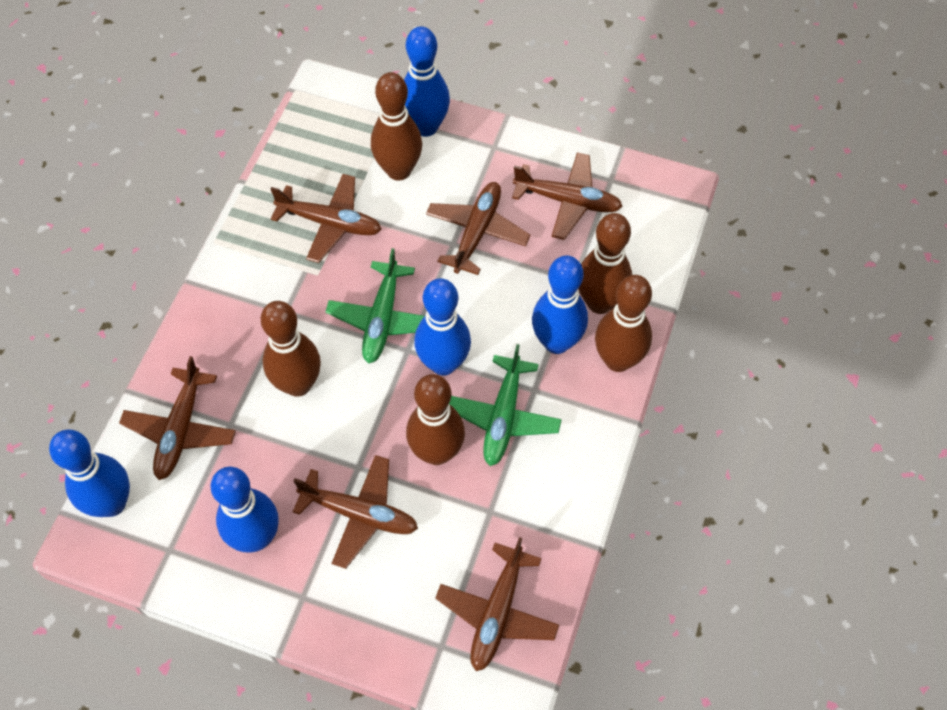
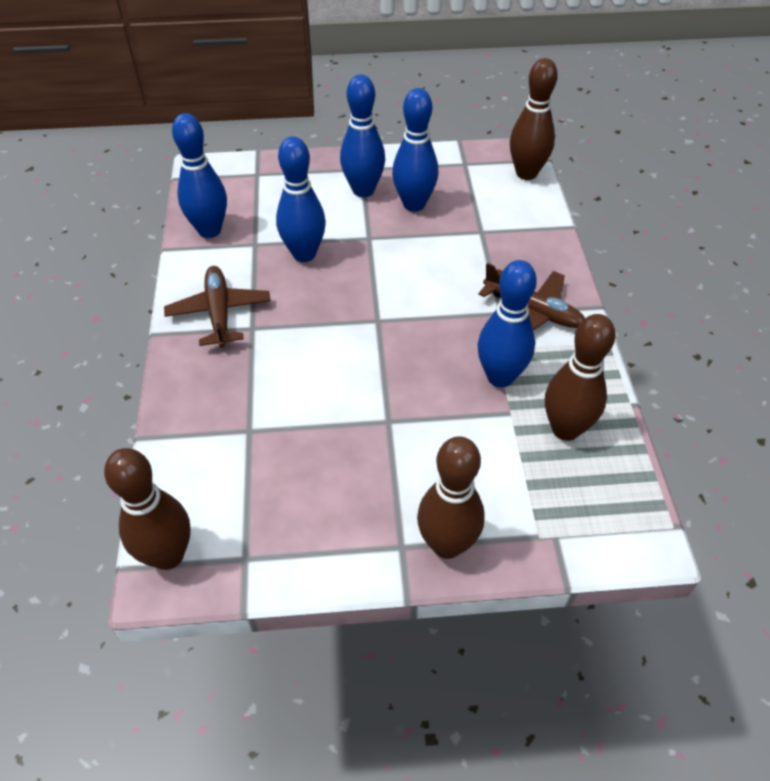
brown bowling pin: [261,301,321,397] [371,72,422,181] [406,374,465,465] [578,213,632,314] [595,275,652,372] = 5 -> [104,448,191,570] [417,436,485,559] [510,58,558,180] [545,314,615,441] = 4
brown plane: [119,356,236,480] [271,174,382,263] [293,455,418,569] [426,182,531,275] [435,537,559,671] [512,152,623,240] = 6 -> [164,266,271,348] [478,263,585,331] = 2
green plane: [325,248,424,363] [449,344,562,466] = 2 -> none = 0

